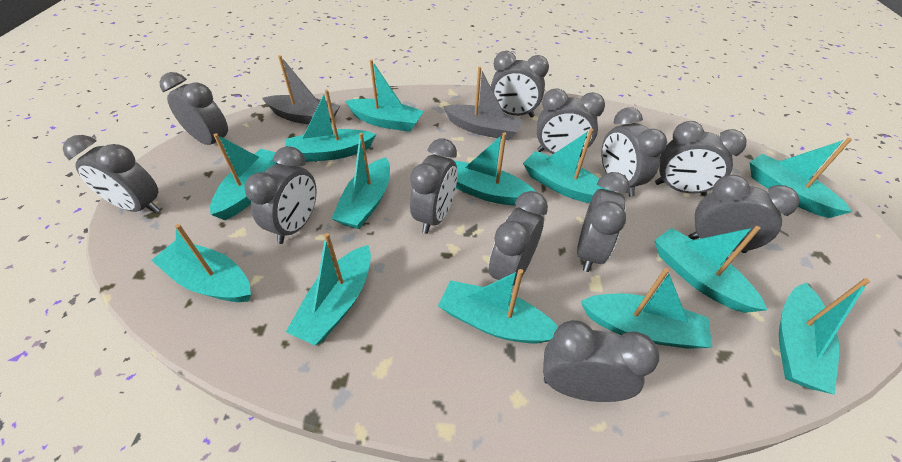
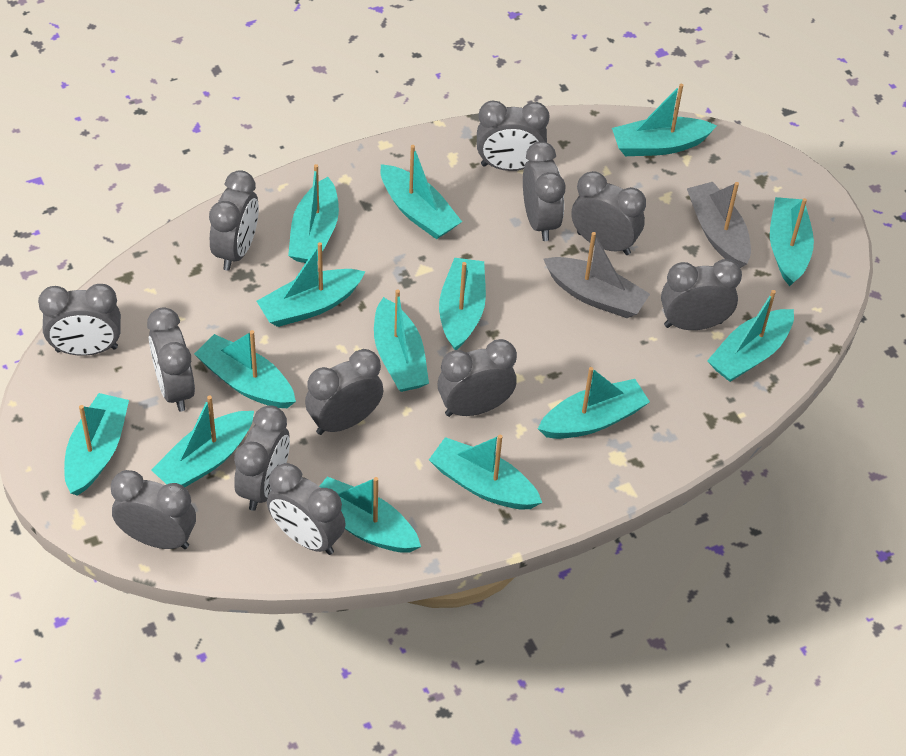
turquoise boat: [151,224,251,302] [210,133,279,220] [286,90,376,162] [286,233,371,345] [331,133,390,229] [345,59,424,132] [438,269,558,343] [453,132,536,206] [523,128,612,203] [581,268,712,349] [654,226,768,313] [750,138,852,218] [779,278,870,395] = 13 -> [64,393,129,496] [151,396,254,487] [194,330,296,408] [257,242,366,327] [288,164,339,263] [319,476,421,552] [374,289,429,392] [380,145,462,239] [429,435,542,509] [439,258,486,350] [538,367,650,439] [612,84,717,156] [707,290,794,382] [770,197,814,286] = 14

